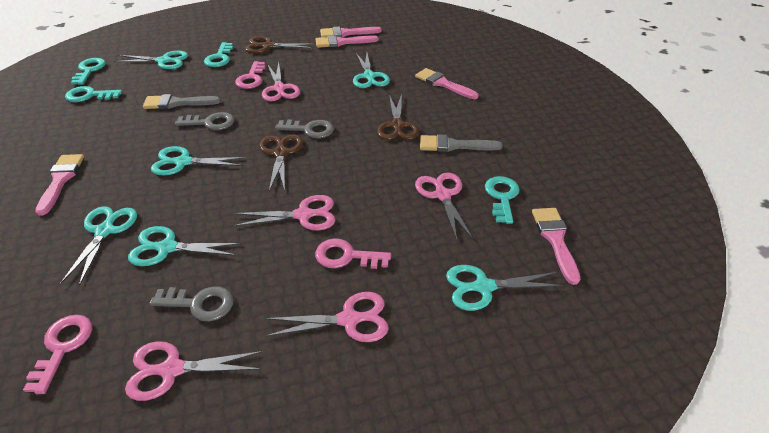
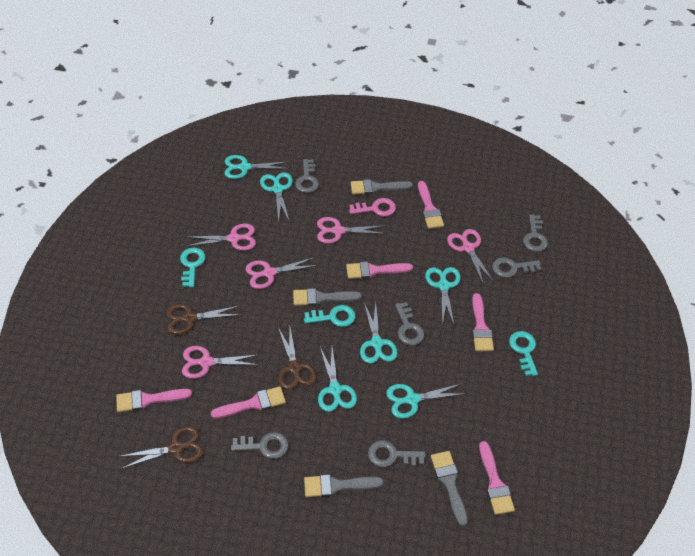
grey brush: [143,94,221,109] [420,134,503,152] = 2 -> [293,288,362,306] [304,474,383,497] [351,179,413,194] [431,451,468,526] = 4
grey key: [149,286,233,321] [175,112,234,130] [275,120,334,138] = 3 -> [231,432,289,459] [295,159,319,193] [368,440,426,467] [395,302,424,345] [492,257,541,278] [523,214,548,252] = 6
pink brush: [35,154,84,216] [315,35,379,48] [320,26,382,37] [415,68,479,99] [532,208,580,285] = 5 -> [116,389,192,412] [211,386,286,418] [346,262,413,279] [418,181,444,229] [472,293,494,351] [479,441,515,515] = 6
pink key: [23,315,92,394] [235,61,266,89] [315,238,391,269] = 3 -> [349,198,396,217] = 1
turquoise key: [65,86,122,102] [71,58,106,85] [204,42,233,67] [485,176,520,224] = 4 -> [180,247,206,287] [304,305,355,327] [509,331,538,376] = 3

